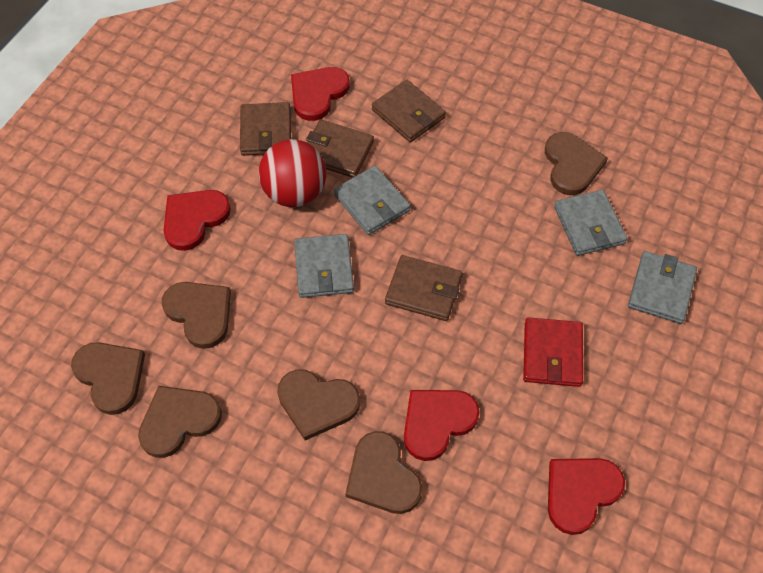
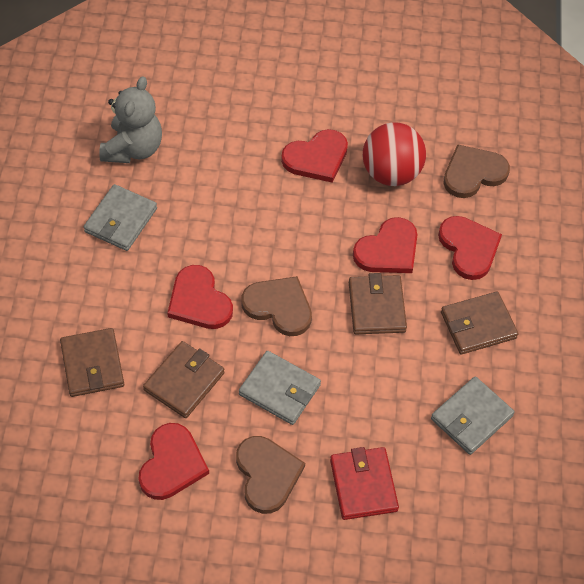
brown heart: [71,342,145,415] [138,386,222,458] [162,282,231,349] [277,369,360,441] [345,431,422,514] [545,132,608,195] = 6 -> [236,436,305,514] [241,276,312,336] [443,144,510,198] = 3
grey teddy bear: none = 0 -> [99,76,162,163] = 1
grey wallet: [294,234,354,298] [334,166,410,235] [554,190,627,256] [628,251,697,324] = 4 -> [84,184,157,251] [239,351,321,425] [431,376,515,455] = 3
red heart: [163,190,231,251] [291,67,350,121] [404,390,480,461] [548,458,625,535] = 4 -> [138,423,209,500] [167,265,233,329] [281,129,348,183] [353,217,417,273] [438,216,502,280] = 5

